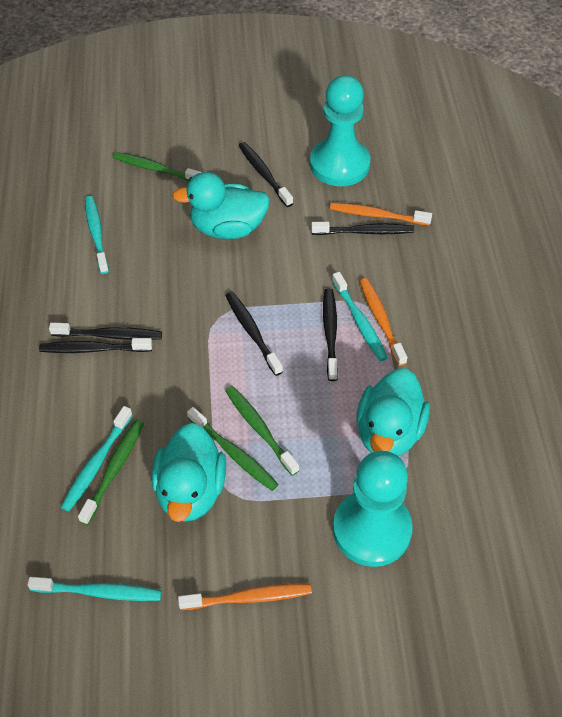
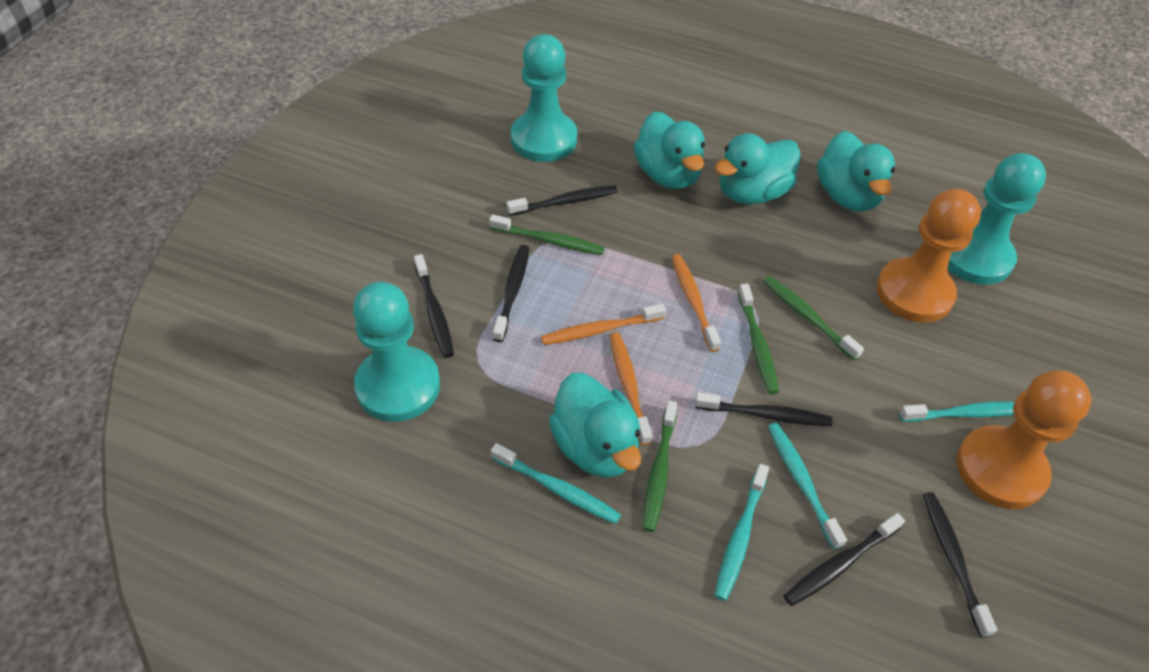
orange pawn: none = 0 -> [876,189,981,323] [956,370,1091,509] = 2
turquoise duck: [152,423,226,522] [172,172,270,239] [356,368,430,456] = 3 -> [549,373,641,478] [633,111,705,189] [715,133,800,205] [817,131,895,211] = 4
turquoise pawn: [310,75,370,186] [333,451,413,567] = 2 -> [353,282,440,422] [511,34,577,162] [948,153,1046,285] = 3

